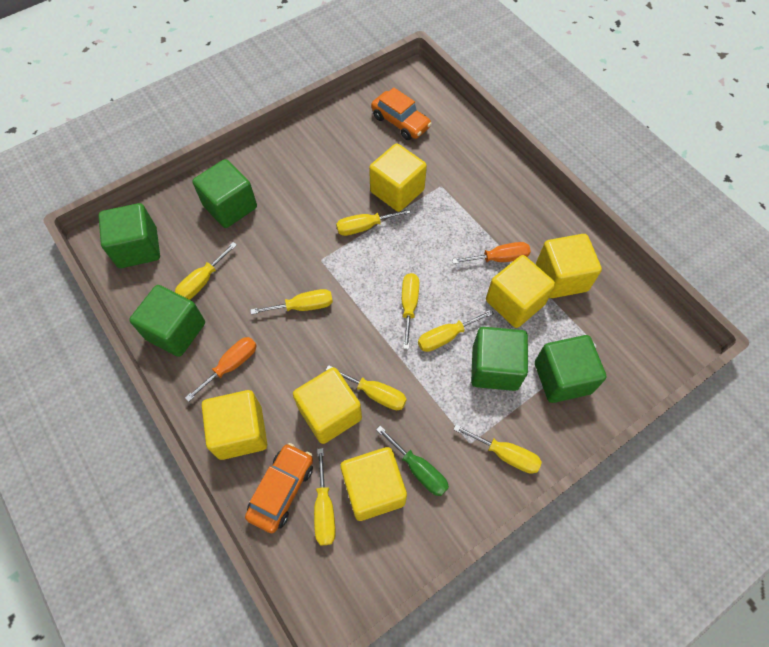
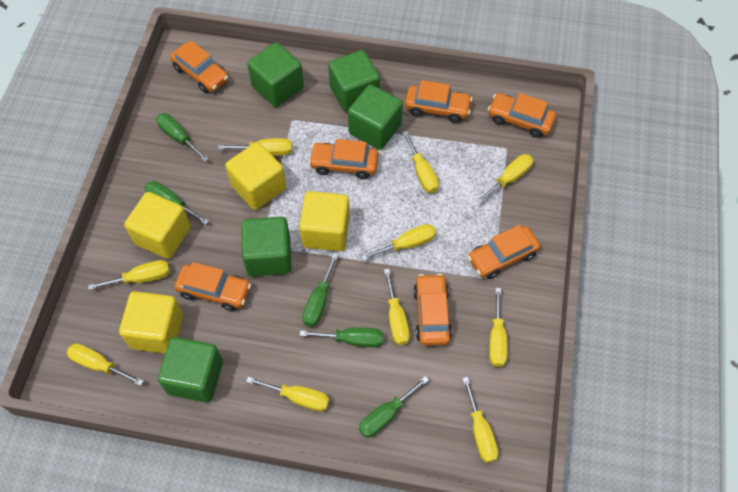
green screwdriver: [376,426,449,496] = 1 -> [145,181,209,225] [156,113,209,162] [300,327,383,347] [302,253,338,327] [359,376,429,438] = 5
orange car: [245,443,313,533] [371,88,432,140] = 2 -> [170,40,228,93] [174,262,251,311] [309,139,379,179] [405,80,473,123] [413,274,452,346] [468,225,540,279] [488,93,556,138] = 7
orange screwdriver: [185,337,257,402] [452,242,531,264] = 2 -> none = 0
yellow cube: [202,390,267,460] [293,367,362,444] [340,447,407,521] [369,143,427,212] [486,255,555,328] [536,234,602,298] = 6 -> [119,291,183,353] [124,192,190,259] [225,142,286,210] [299,191,350,251] = 4
yellow screwdriver: [175,242,237,300] [250,289,333,315] [314,448,336,545] [326,365,407,410] [336,208,411,236] [402,273,419,349] [418,309,494,352] [453,425,542,474] = 8 -> [67,344,144,386] [88,260,170,290] [218,138,292,156] [246,377,330,411] [361,224,436,261] [384,268,410,345] [402,131,439,193] [462,377,498,463] [476,154,533,204] [489,288,508,367] = 10

